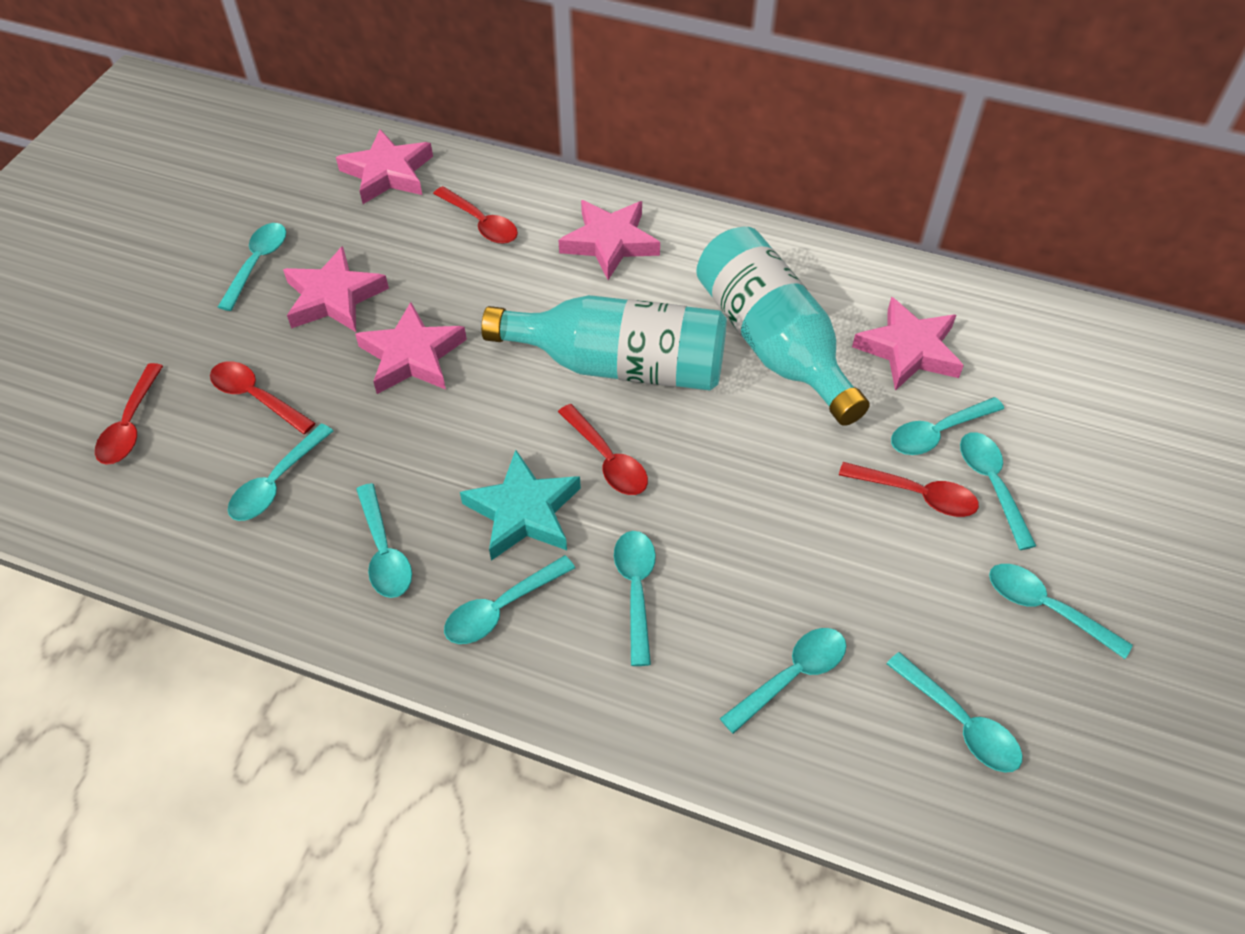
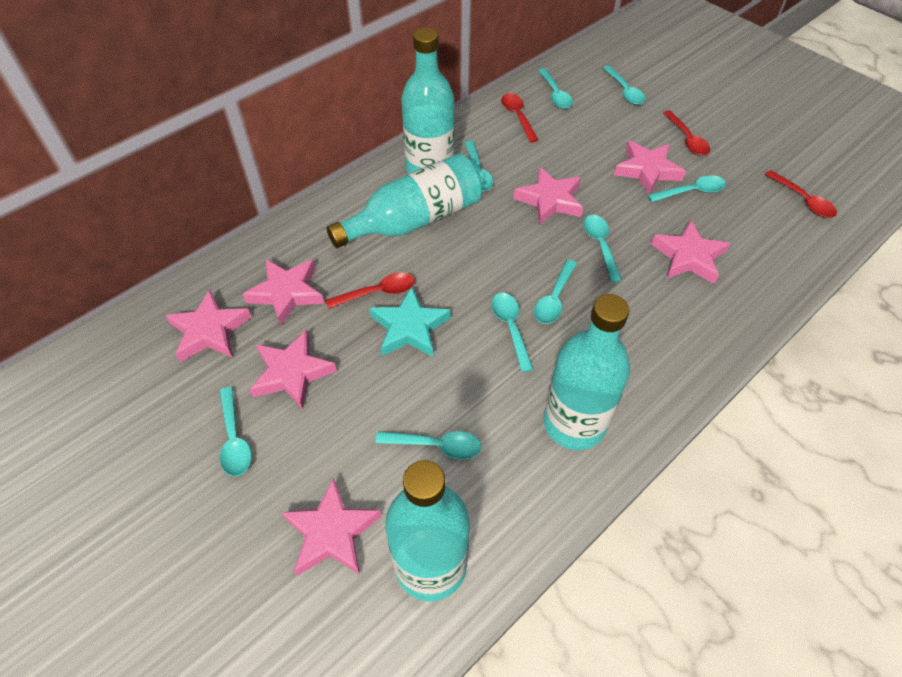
pink star: [283,246,389,332] [336,129,433,204] [355,302,467,394] [559,200,660,280] [852,297,964,391] = 5 -> [166,290,252,362] [242,259,324,326] [249,330,337,409] [281,478,382,576] [513,167,583,225] [614,141,686,194] [651,220,730,284] = 7
red spoon: [95,363,163,465] [210,361,315,434] [433,186,518,244] [558,404,648,495] [839,462,979,517] = 5 -> [326,273,415,309] [501,93,539,143] [663,110,710,156] [765,170,837,218] = 4
turquoise bottle: [481,295,727,391] [696,227,870,426] = 2 -> [327,153,482,248] [385,460,469,602] [401,28,455,174] [543,294,630,450] = 4
turquoise spoon: [218,223,286,311] [228,423,333,521] [356,483,412,598] [444,555,575,644] [614,531,656,666] [720,628,846,734] [887,652,1022,773] [891,397,1004,455] [960,432,1036,550] [989,564,1133,659] = 10 -> [220,387,252,476] [375,431,481,459] [464,141,493,191] [491,293,533,372] [534,259,577,324] [538,68,573,109] [583,215,622,283] [603,66,646,105] [648,175,726,202] = 9

